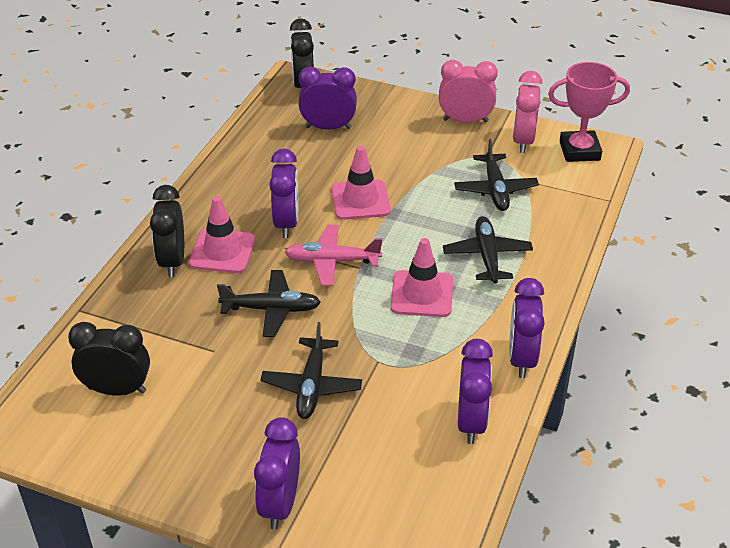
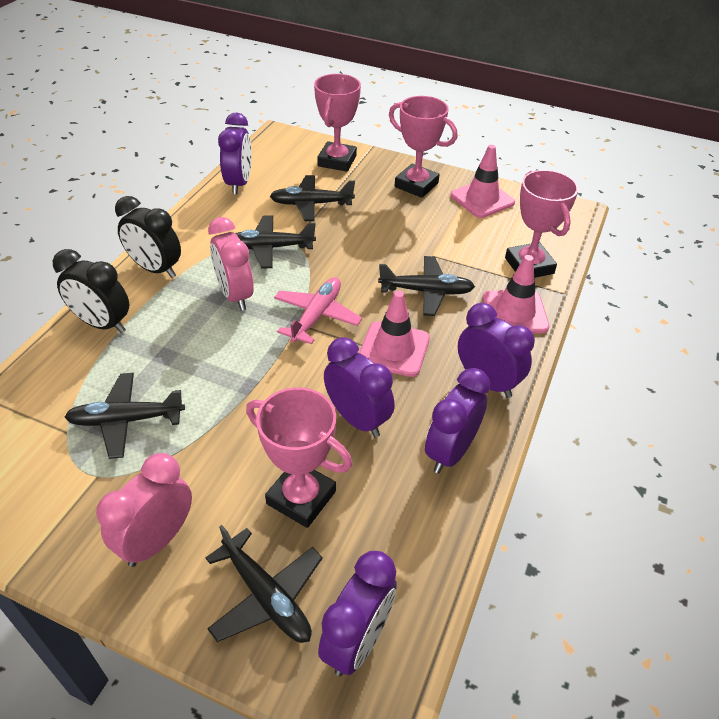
black clock: [68,322,150,395] [150,185,184,277] [290,18,314,88] = 3 -> [53,249,129,333] [115,196,181,278] = 2
black plane: [217,270,321,337] [260,322,362,419] [443,216,533,284] [454,139,539,211] = 4 -> [65,373,185,459] [205,525,323,643] [235,215,316,269] [270,175,355,221] [378,256,475,316] = 5
pink trophy: [548,62,630,162] = 1 -> [246,387,352,528] [314,74,361,172] [389,96,458,198] [505,170,579,278] = 4

